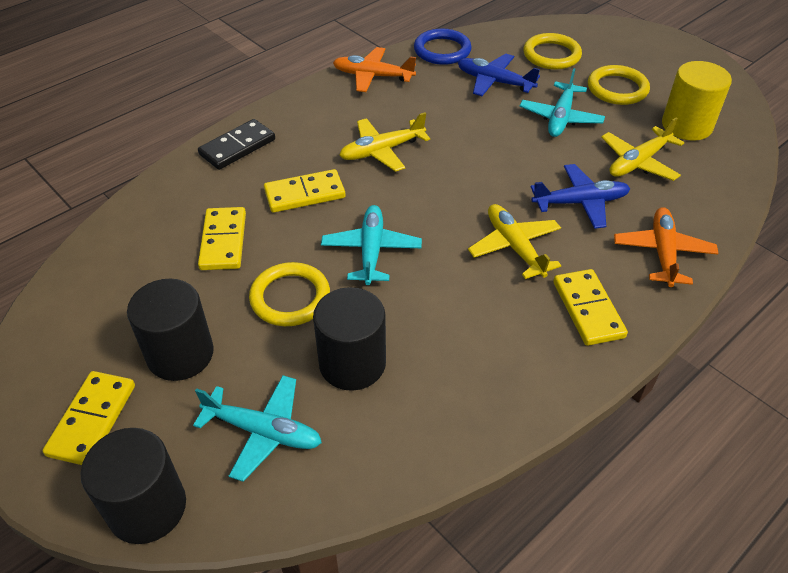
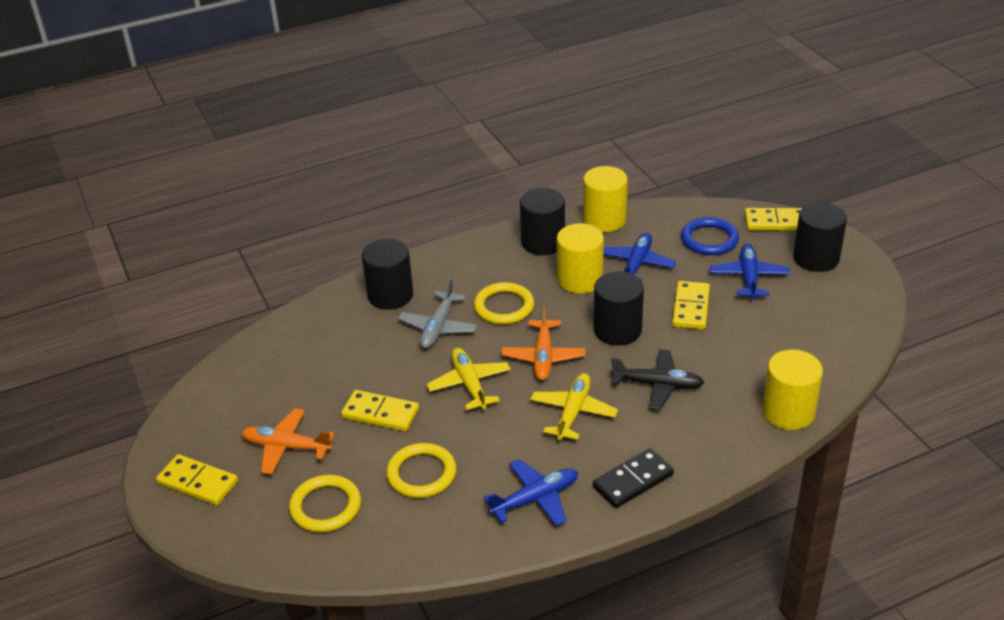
black cylinder: [80,428,186,544] [127,279,214,381] [313,287,386,391] = 3 -> [362,239,413,309] [520,188,565,255] [594,271,644,345] [793,202,847,272] = 4
black plane: none = 0 -> [611,349,704,410] = 1
blue plane: [458,54,540,96] [531,164,630,229] = 2 -> [484,459,578,526] [604,233,676,281] [710,244,790,299] = 3
grey plane: none = 0 -> [398,279,478,349] = 1
turquoise plane: [193,375,322,482] [321,205,422,285] [520,68,605,137] = 3 -> none = 0
yellow cylinder: [662,61,732,141] = 1 -> [557,223,604,294] [583,166,628,232] [762,350,823,430] = 3
yellow plane: [339,112,430,172] [468,204,561,279] [601,117,684,181] = 3 -> [427,348,511,410] [530,373,618,440] = 2

